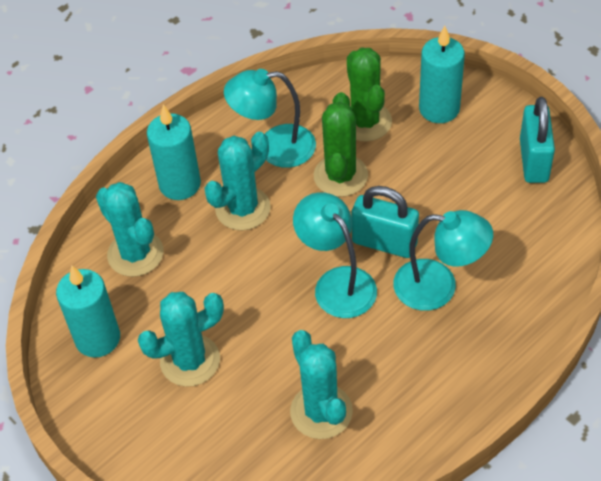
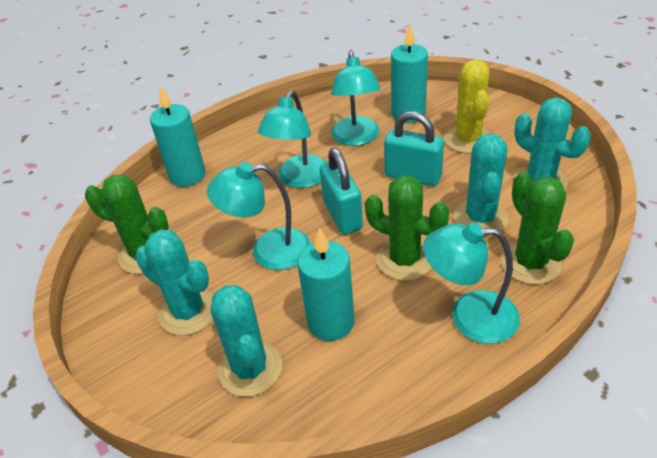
green cactus: [314,92,368,197] [347,48,392,141] = 2 -> [85,174,169,274] [365,176,449,281] [501,172,574,284] = 3
turquoise lamp: [224,69,316,168] [293,192,377,318] [394,210,493,311] = 3 -> [207,162,310,270] [258,90,327,188] [331,51,381,146] [423,223,520,344] = 4
yellow cactus: none = 0 -> [445,60,490,154] = 1

